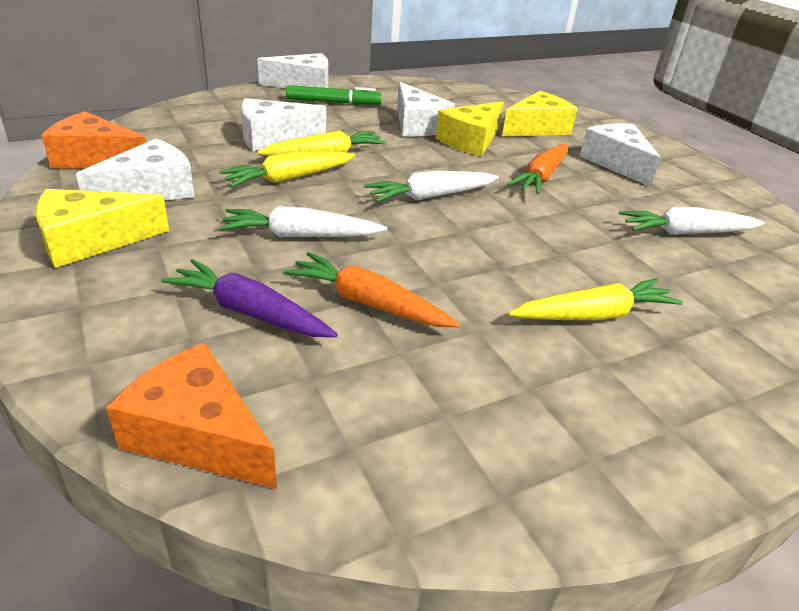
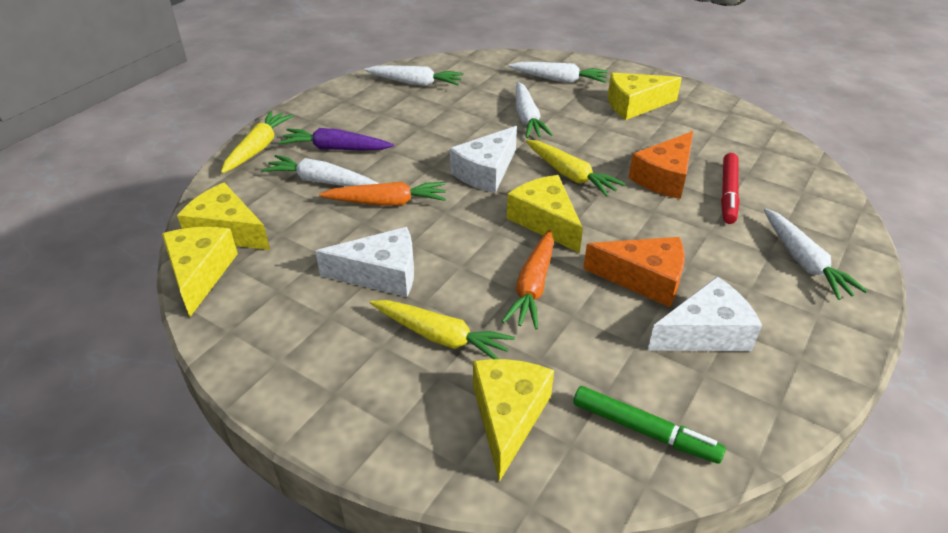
red marker: none = 0 -> [721,153,740,224] = 1
white carrot: [219,206,387,237] [364,171,499,202] [619,207,765,235] = 3 -> [262,155,379,186] [364,65,464,86] [509,62,608,83] [516,82,553,138] [764,208,867,300] = 5
white cheese: [76,139,195,200] [241,98,326,151] [257,53,328,88] [397,82,455,137] [580,123,661,187] = 5 -> [315,227,414,297] [450,126,517,193] [647,276,762,351] = 3
yellow cheese: [35,189,169,268] [436,101,504,156] [502,91,578,136] = 3 -> [162,227,238,317] [177,183,270,250] [473,359,554,482] [507,175,583,253] [608,73,682,120] = 5

